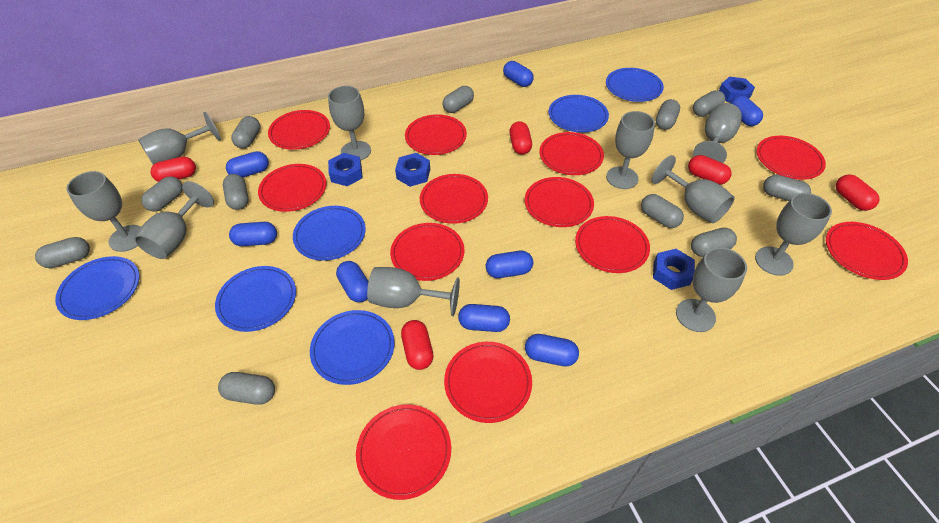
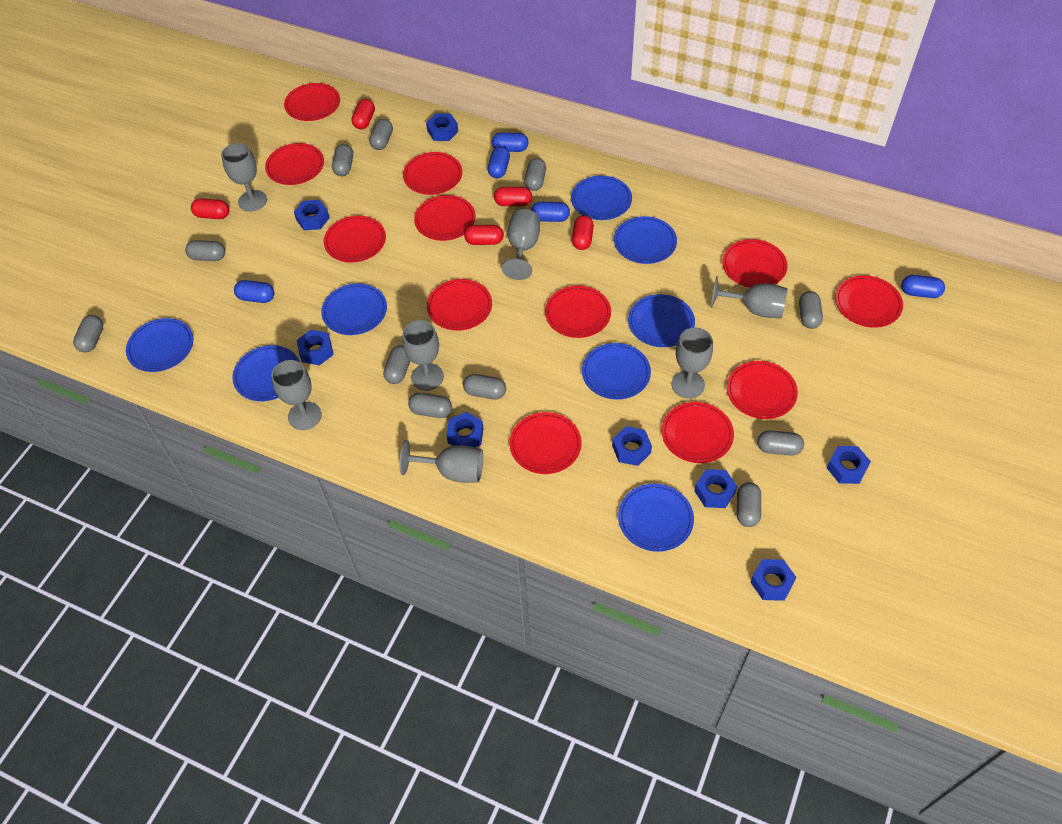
blue capsule: [226,151,269,178] [229,222,277,246] [336,261,369,302] [458,304,510,332] [486,251,533,278] [503,61,534,87] [525,334,579,366] [730,96,763,126] = 8 -> [234,280,274,303] [488,146,510,178] [492,133,529,152] [531,202,570,222] [901,275,945,298] = 5
blue nut: [328,153,363,186] [395,153,430,187] [653,249,695,290] [719,77,755,103] = 4 -> [294,200,329,230] [297,330,334,366] [426,113,458,141] [446,412,483,447] [612,426,652,466] [694,469,737,508] [750,559,796,601] [827,446,871,484] = 8
blue plate: [55,256,139,320] [215,266,296,332] [293,206,366,261] [310,310,395,385] [549,95,609,132] [606,68,664,102] = 6 -> [126,318,193,372] [232,345,300,401] [321,283,387,335] [571,176,632,220] [582,343,651,400] [614,216,677,264] [618,484,694,552] [628,294,695,347] = 8
grey goblet: [66,171,141,252] [134,181,214,259] [138,112,221,165] [328,86,371,161] [367,267,460,316] [606,111,655,189] [652,155,735,223] [676,247,747,332] [693,103,742,163] [755,193,832,276] = 10 -> [221,143,267,212] [271,360,322,430] [399,440,483,483] [402,320,444,391] [501,209,540,280] [672,327,713,399] [711,276,787,318] = 7

